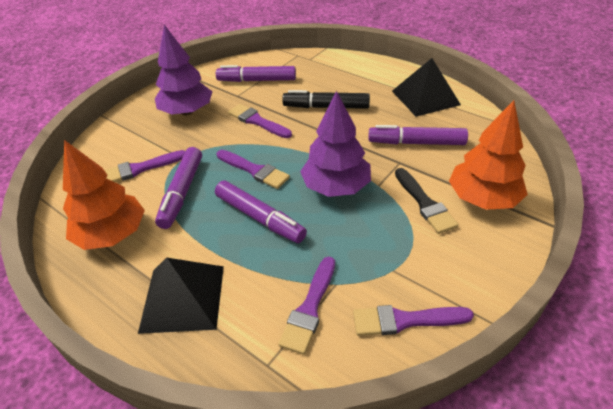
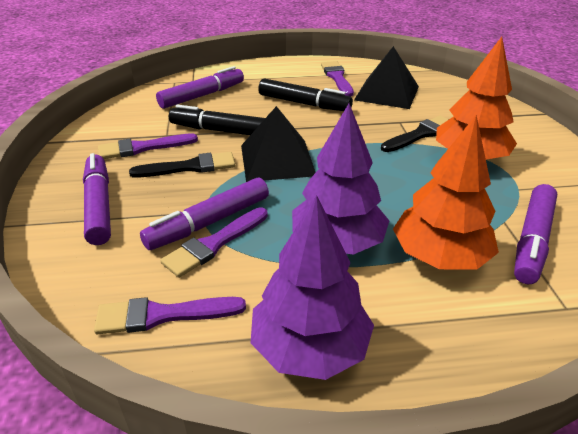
black brush: [395,168,458,234] = 1 -> [129,152,235,178] [381,116,449,152] = 2
black marker: [282,90,370,109] = 1 -> [169,105,265,135] [258,78,353,111] = 2
purple brush: [104,150,185,182] [217,150,290,189] [228,104,292,138] [278,257,335,355] [353,305,474,336] = 5 -> [94,297,246,334] [98,133,198,159] [160,207,268,278] [321,61,354,96] = 4

